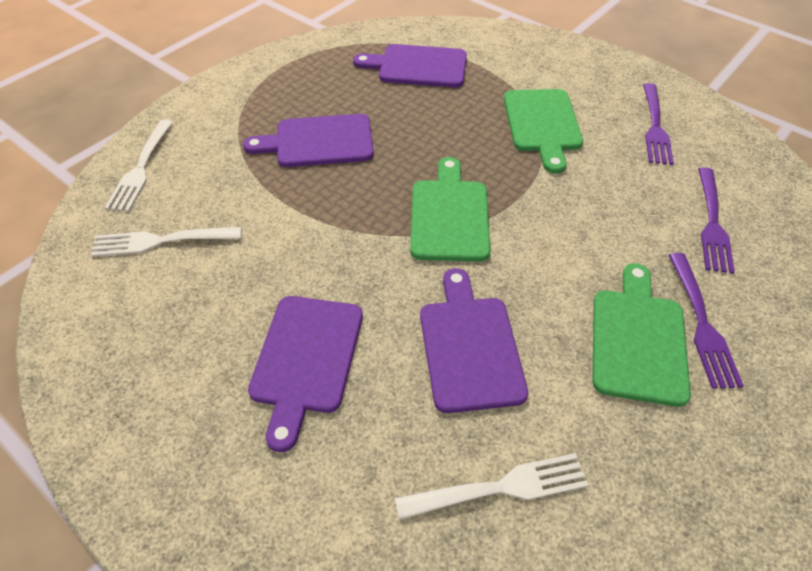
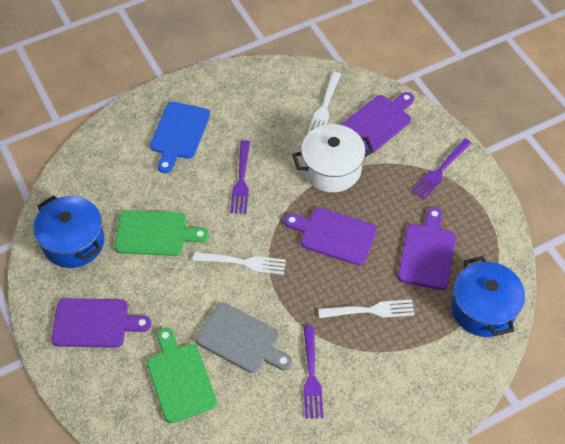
blue cutting board: none = 0 -> [150,102,210,173] = 1
blue pot: none = 0 -> [34,195,105,268] [451,256,525,337] = 2
green cutting board: [410,157,490,262] [504,89,583,174] [592,263,691,407] = 3 -> [115,210,209,256] [147,328,217,423] = 2
grey cutting board: none = 0 -> [196,303,292,373] = 1
white pot: none = 0 -> [292,124,374,192] = 1

